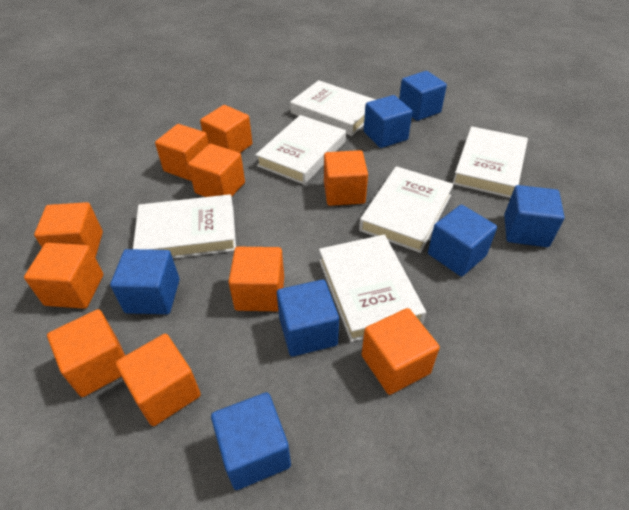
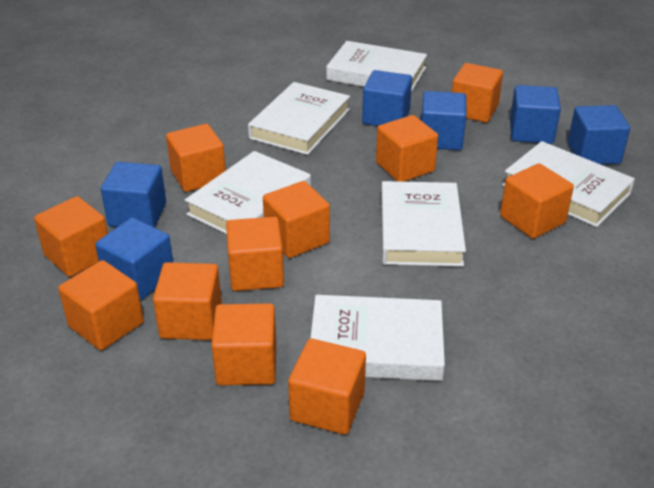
blue cube: [110,249,180,314] [211,392,291,490] [277,280,339,356] [364,95,412,148] [399,71,447,121] [428,205,497,277] [504,185,564,247] = 7 -> [95,218,173,300] [101,162,166,228] [362,70,412,126] [421,91,467,150] [510,85,561,144] [568,105,630,164] = 6
orange cube: [24,243,103,309] [34,202,103,258] [47,309,125,397] [115,334,201,426] [155,124,209,181] [188,144,245,197] [200,105,252,153] [228,247,284,311] [324,150,368,206] [362,308,440,395] = 10 -> [34,196,108,277] [58,260,144,350] [153,262,222,340] [166,124,226,192] [211,304,276,385] [226,217,284,291] [263,181,330,258] [288,338,366,435] [376,115,438,182] [452,63,503,123] [500,163,574,239] = 11

